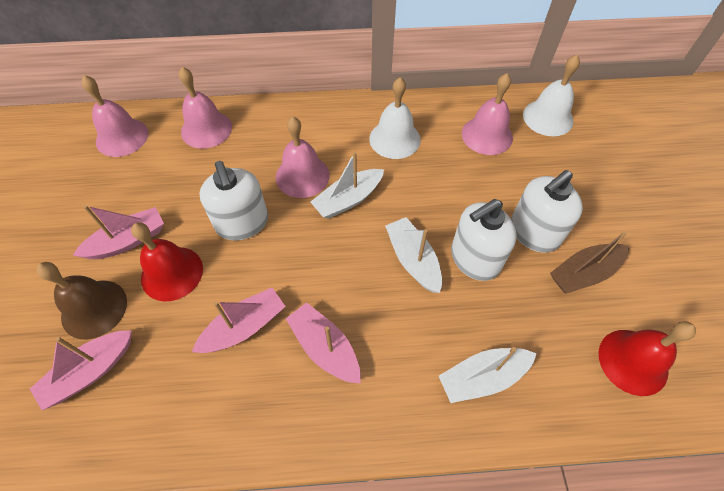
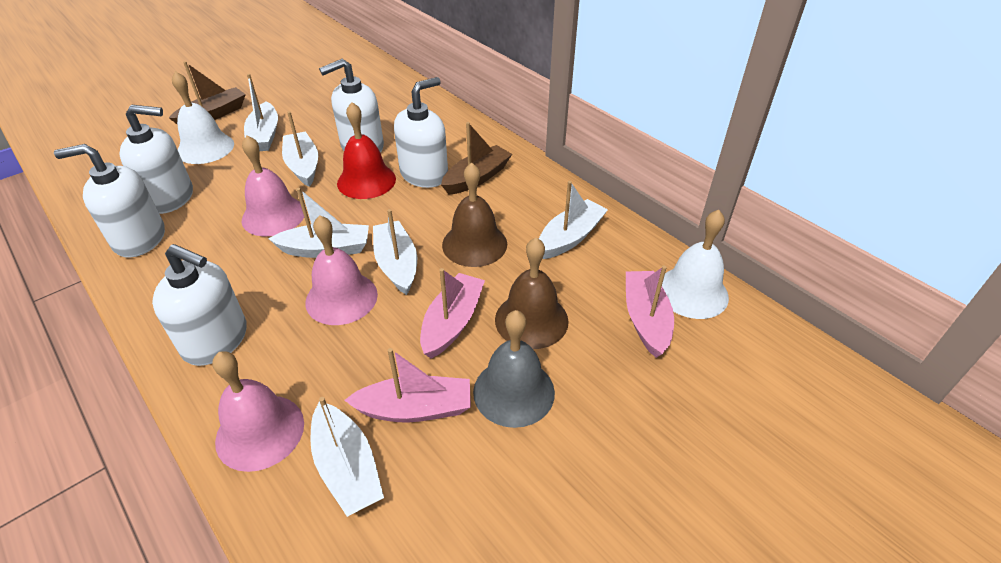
brown bell: [36,262,127,339] = 1 -> [442,162,507,267] [495,237,569,349] = 2
brown boat: [550,231,629,294] = 1 -> [169,61,246,124] [441,122,512,195] = 2
grey bell: none = 0 -> [473,310,555,428] = 1
pink bell: [81,75,148,157] [179,67,232,149] [276,116,330,198] [462,73,513,155] = 4 -> [212,351,304,472] [242,135,304,236] [305,215,378,325] = 3
pink boat: [30,330,132,411] [73,205,164,259] [192,288,286,353] [286,302,361,384] = 4 -> [344,348,471,422] [420,268,485,358] [626,266,674,358] = 3
red bell: [131,222,203,302] [598,321,696,396] = 2 -> [337,102,396,199] = 1
white boat: [311,152,384,219] [385,217,442,293] [439,347,537,403] = 3 -> [244,74,278,151] [268,188,369,258] [282,111,318,187] [310,397,384,517] [373,209,417,295] [539,181,608,259] = 6
white soap dispenser: [199,161,268,240] [451,199,517,281] [511,170,583,253] = 3 -> [54,144,165,257] [119,105,193,214] [152,244,247,366] [319,59,384,152] [394,77,448,188] = 5

